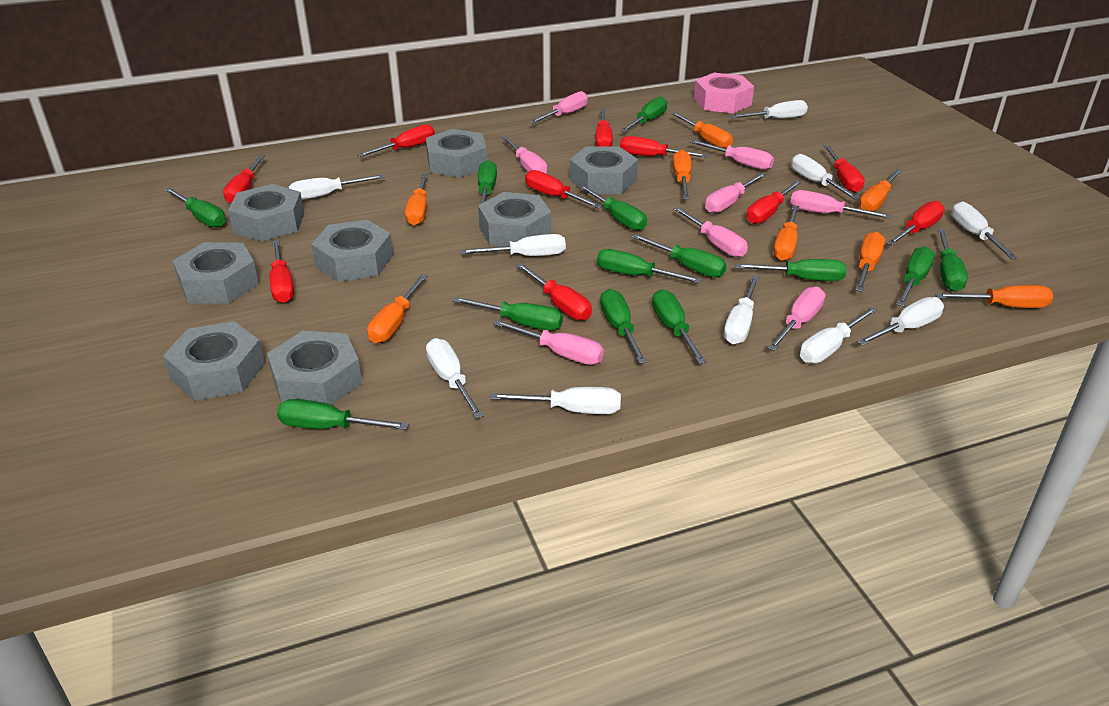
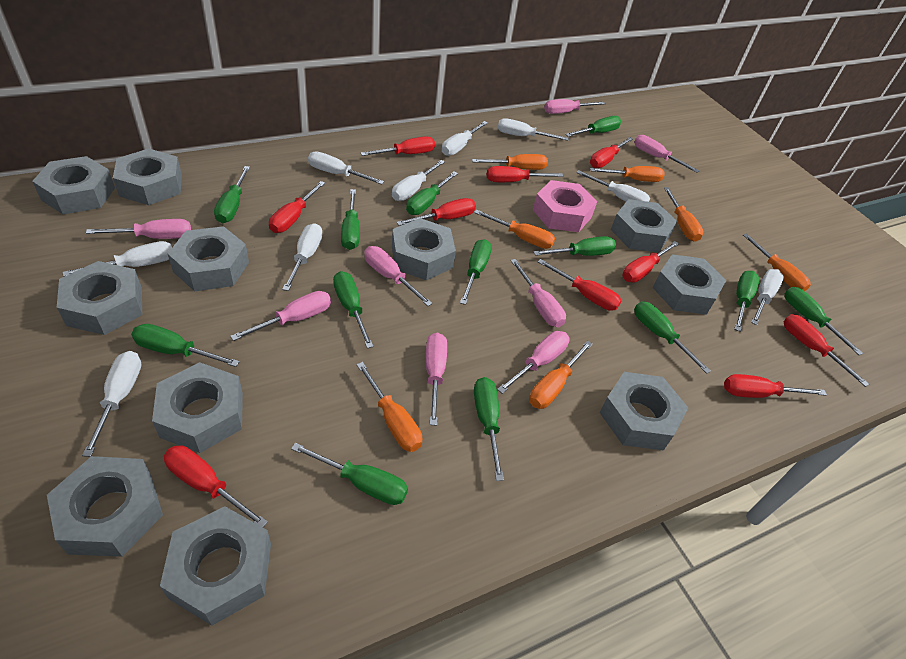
grey nut: [163,321,265,401] [173,242,259,304] [228,184,304,242] [267,331,362,405] [311,220,393,282] [426,129,487,178] [478,192,551,246] [570,146,638,194] = 8 -> [32,156,115,215] [47,456,163,557] [57,261,142,335] [113,148,182,205] [152,362,243,453] [160,506,271,626] [168,226,249,291] [392,218,456,280] [599,372,688,451] [611,199,677,252] [652,254,726,315] = 11
orange screwdriver: [367,274,428,343] [405,173,428,226] [672,112,733,149] [673,150,691,199] [773,205,799,261] [855,232,885,292] [859,169,902,211] [935,285,1053,308] = 8 -> [356,362,422,452] [472,154,548,170] [474,210,555,249] [529,340,593,409] [590,166,665,182] [664,187,704,242] [743,233,811,291] = 7
white screwdriver: [289,174,384,200] [426,338,484,419] [460,234,566,256] [490,387,621,414] [724,276,759,344] [730,100,808,119] [791,154,860,199] [800,307,878,363] [857,297,944,346] [951,202,1018,260] = 10 -> [62,241,172,277] [82,351,141,457] [282,223,322,291] [308,152,384,185] [392,160,445,201] [442,121,488,156] [498,118,569,141] [576,170,650,202] [751,269,784,325] = 9

